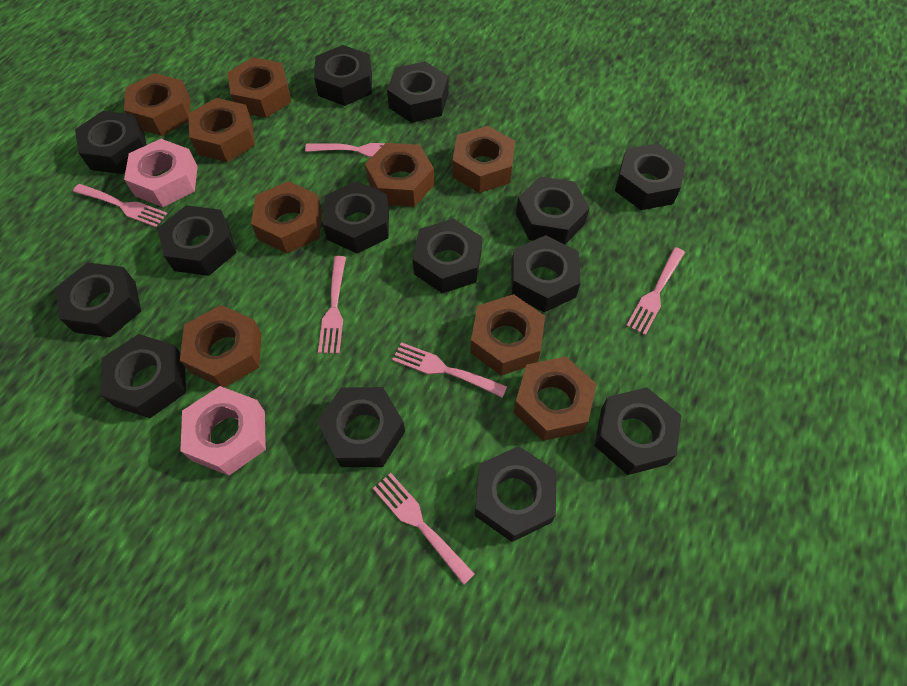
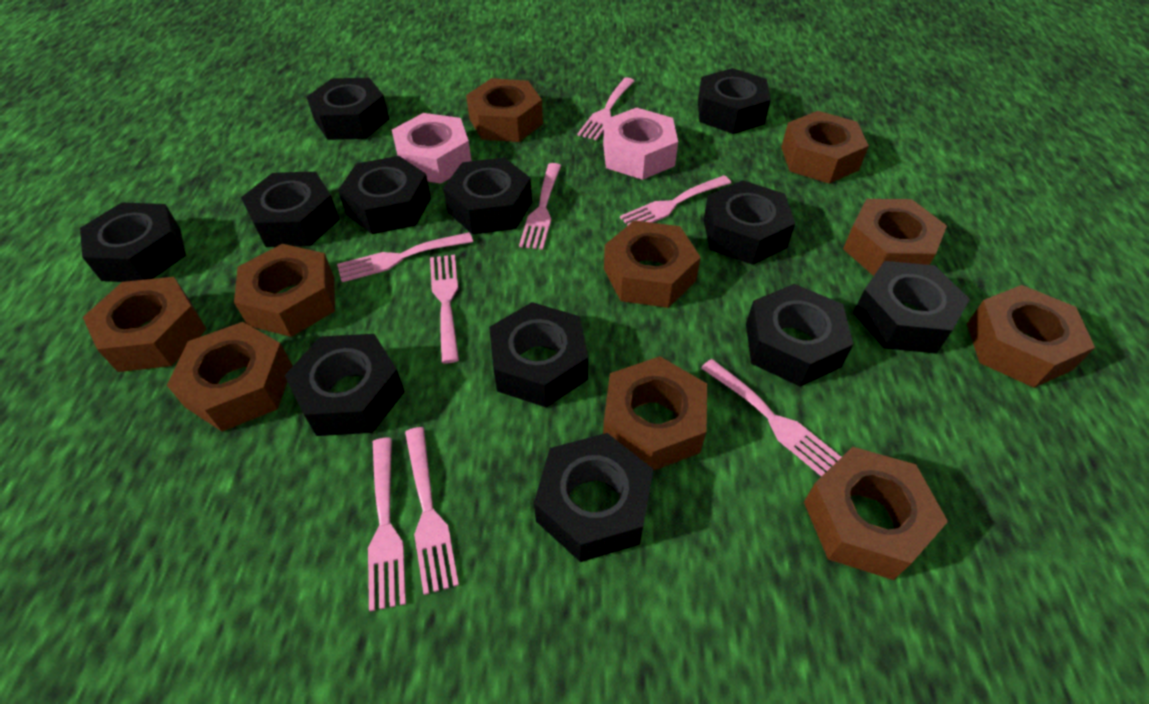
black nut: [55,262,141,337] [75,111,147,174] [100,334,186,418] [158,205,236,276] [314,45,372,106] [317,387,405,467] [323,181,389,253] [387,61,448,123] [412,218,482,293] [475,446,557,542] [512,235,581,312] [516,177,590,244] [595,387,681,475] [615,143,686,210] = 14 -> [80,202,186,282] [241,172,340,247] [284,334,405,436] [307,78,389,140] [338,156,431,234] [443,158,532,235] [489,302,588,407] [534,433,654,562] [698,68,771,134] [703,180,795,265] [746,284,853,387] [853,261,970,354] = 12
brown nut: [124,73,190,136] [180,305,261,388] [188,98,255,162] [227,57,291,118] [251,181,322,254] [365,143,435,207] [452,126,515,193] [470,294,545,376] [513,357,597,441] = 9 -> [83,277,207,372] [167,322,293,432] [234,244,335,337] [466,78,543,142] [603,356,707,471] [604,220,701,308] [781,111,869,184] [804,447,948,580] [843,199,947,276] [967,285,1095,388] = 10
pink fork: [73,184,167,227] [305,143,385,158] [318,256,346,354] [373,473,475,585] [392,342,507,398] [626,247,685,335] = 6 -> [337,232,473,282] [368,438,406,611] [405,427,459,595] [430,255,459,363] [519,163,561,250] [577,77,634,140] [620,175,731,226] [701,359,841,477] = 8

